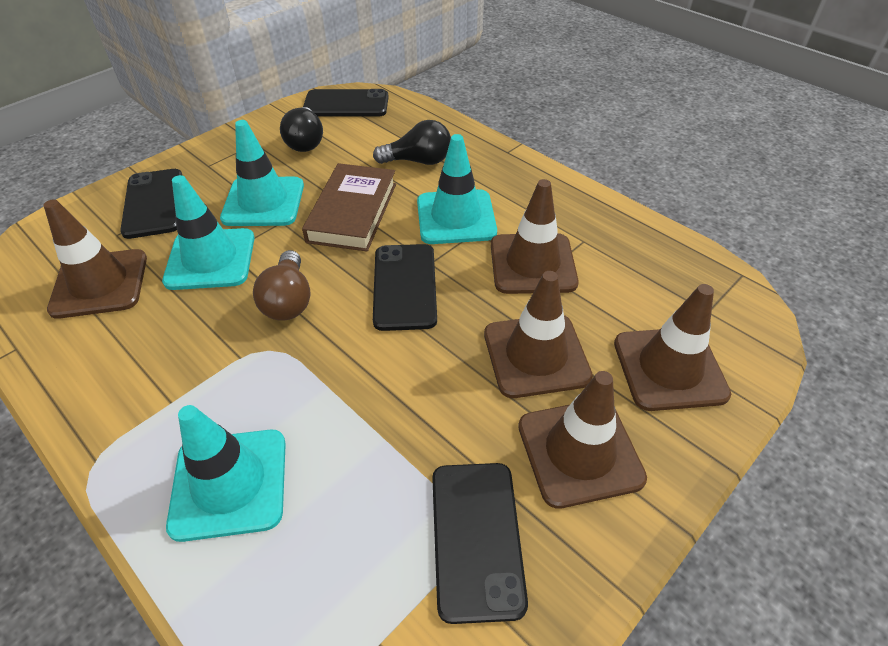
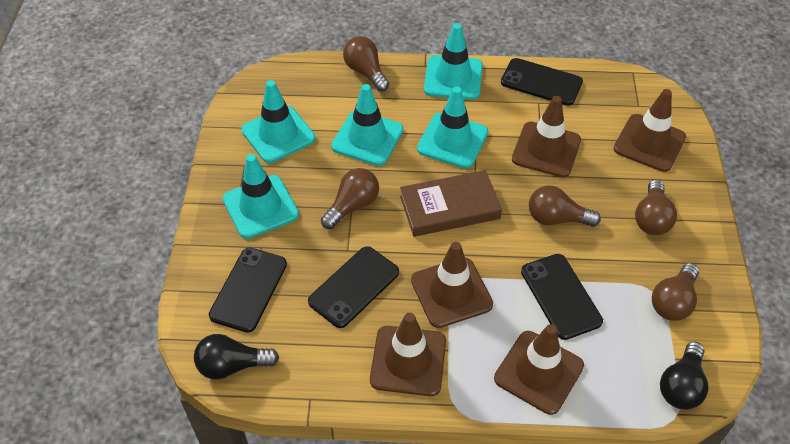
brown light bulb: [253,250,311,321] = 1 -> [321,168,379,229] [343,36,389,91] [529,185,601,227] [635,180,677,235] [652,263,699,321] = 5
turquoise traffic cone: [162,175,255,290] [166,405,286,542] [220,120,304,226] [417,134,497,244] = 4 -> [223,154,299,239] [241,80,316,163] [331,84,404,166] [417,86,488,168] [424,23,483,100] = 5

